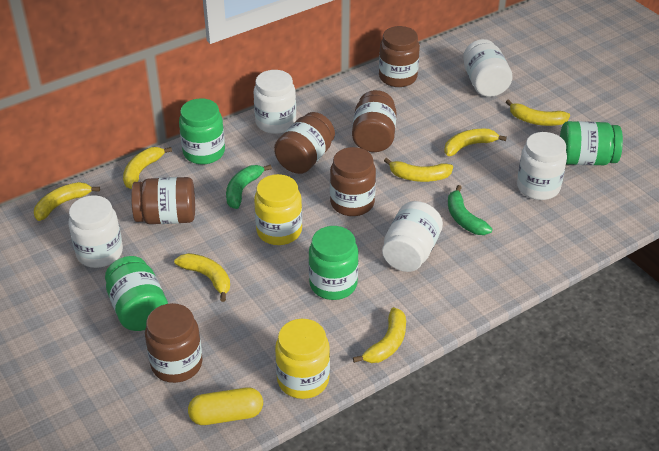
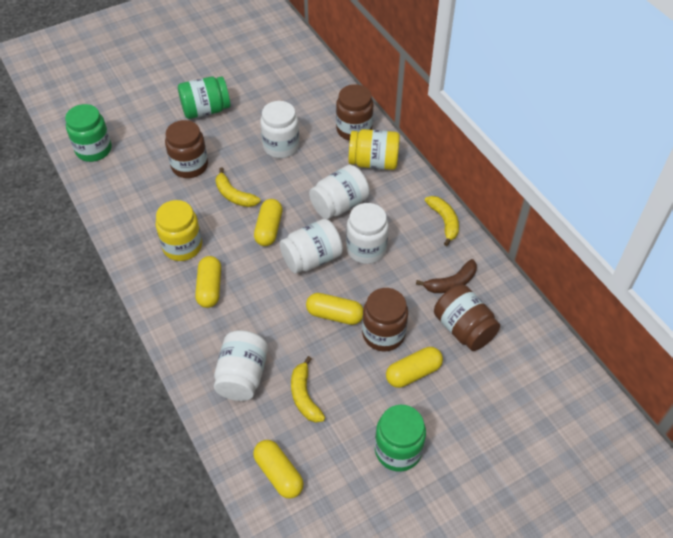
brown banana: none = 0 -> [416,259,477,293] = 1
brown jar: [131,177,195,224] [145,303,203,383] [274,112,335,174] [330,147,376,216] [352,90,397,152] [379,26,420,87] = 6 -> [165,120,208,178] [336,84,373,141] [362,288,408,351] [434,284,500,351] = 4
green banana: [226,165,272,209] [448,185,492,235] = 2 -> none = 0
green jar: [105,256,168,331] [179,98,225,164] [309,226,359,300] [560,121,623,165] = 4 -> [65,104,112,162] [178,76,230,119] [375,405,426,472] = 3
yellow banana: [34,182,100,221] [123,147,172,189] [174,253,230,302] [353,307,406,363] [384,158,453,182] [444,129,507,156] [506,99,570,126] = 7 -> [215,167,260,207] [291,356,325,423] [425,196,459,246] = 3
yellow capsule: [188,388,263,425] = 1 -> [195,256,221,308] [253,440,304,499] [254,199,283,246] [306,293,363,325] [386,347,443,388] = 5

